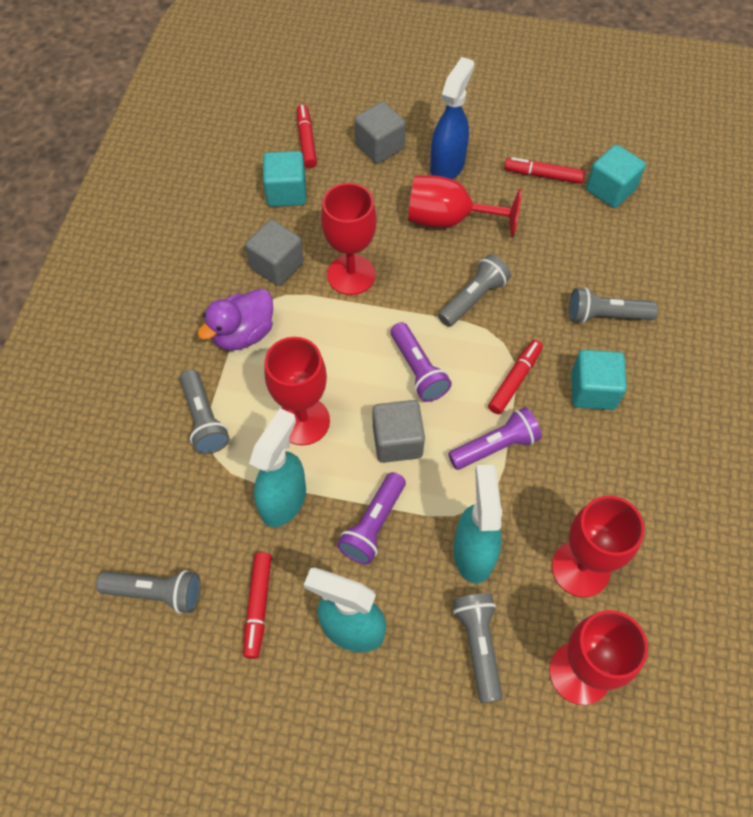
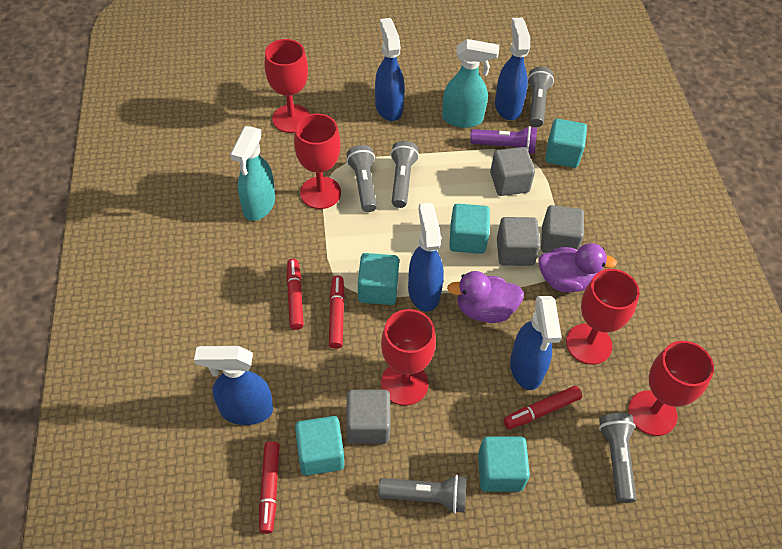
blue spray bottle: [430,57,474,179] = 1 -> [194,346,273,425] [375,18,405,121] [408,203,444,311] [495,18,530,120] [510,296,562,390] = 5
grey cube: [245,220,304,286] [355,102,406,164] [373,400,425,463] = 3 -> [346,390,391,444] [490,147,535,196] [497,217,541,266] [541,205,584,253] = 4
purple duck: [198,289,273,351] = 1 -> [447,271,524,323] [538,243,617,292] = 2
purple flashlight: [337,472,406,565] [391,322,452,402] [448,407,542,470] = 3 -> [470,126,537,154] = 1
turquoise cube: [263,151,306,207] [571,350,627,410] [586,144,646,208] = 3 -> [295,416,344,476] [358,253,399,305] [449,204,490,254] [478,436,530,492] [545,119,587,168] = 5
turquoise spray bottle: [249,408,306,527] [304,567,386,652] [454,465,502,584] = 3 -> [230,126,275,221] [442,39,499,128] = 2

